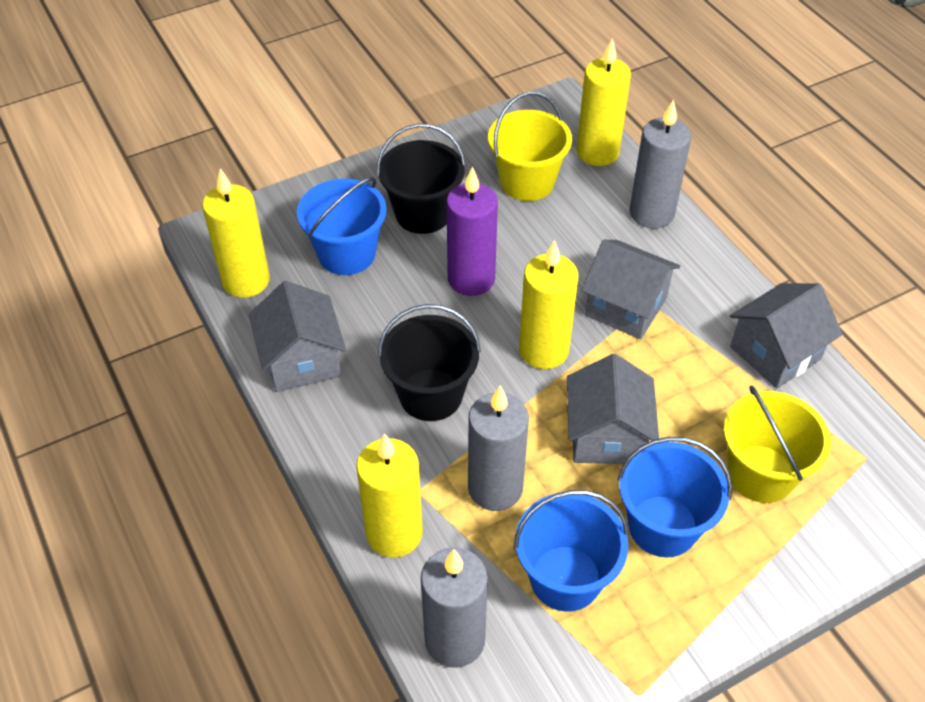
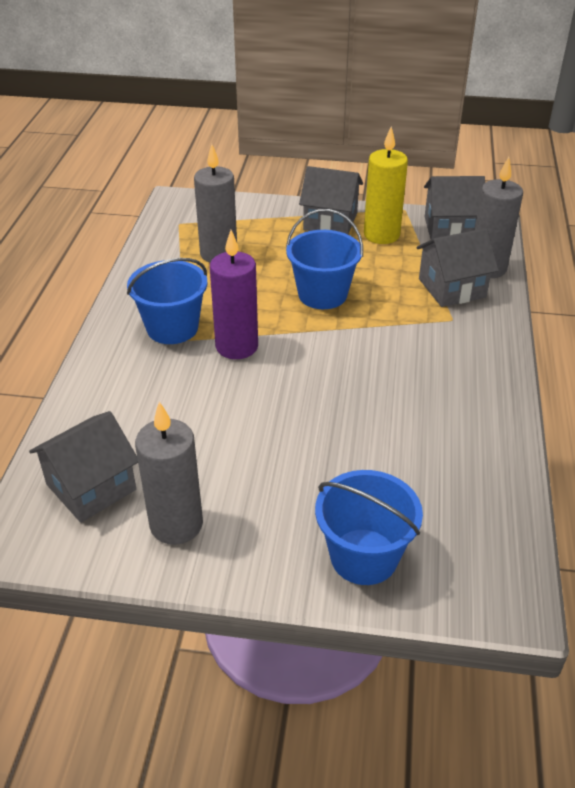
black bucket: [377,124,466,234] [378,304,481,421] = 2 -> none = 0
yellow bucket: [488,92,572,201] [724,385,831,503] = 2 -> none = 0
yellow candle: [202,168,270,298] [356,433,423,558] [519,240,579,369] [576,38,631,166] = 4 -> [364,127,408,244] = 1

